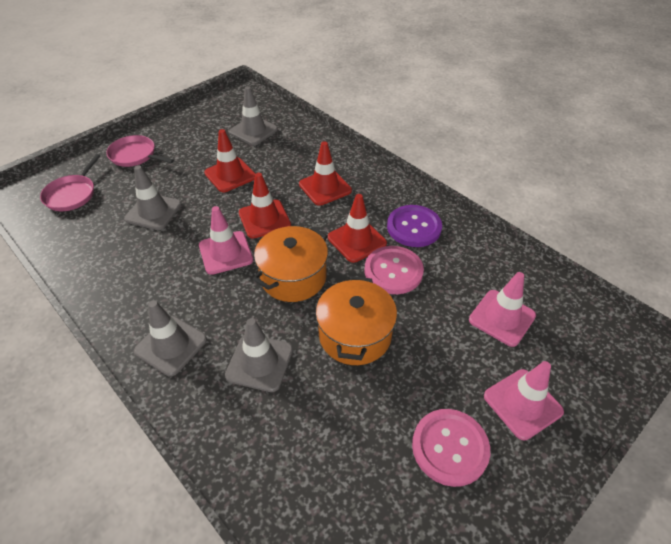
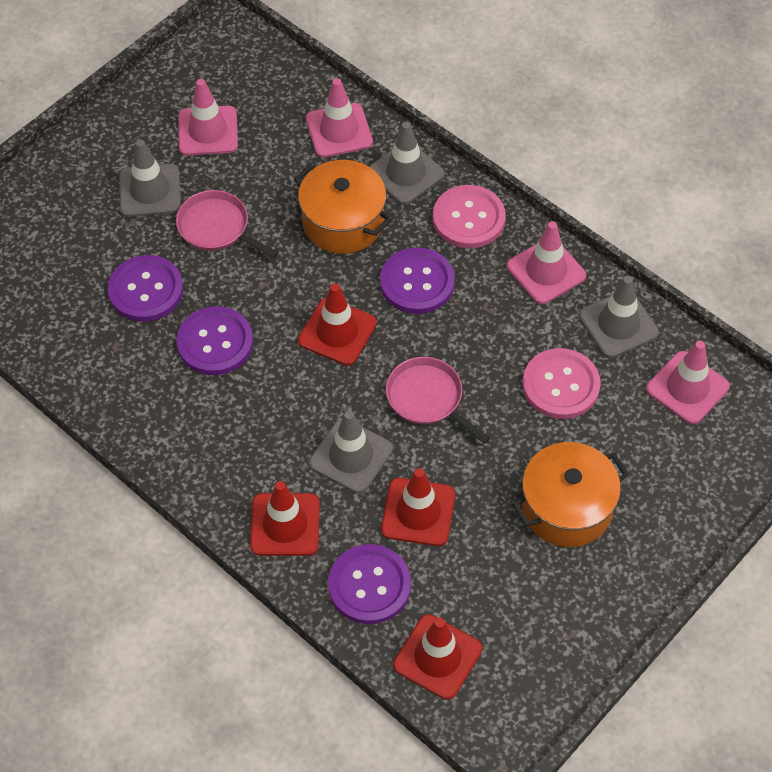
pink traffic cone: [199,206,253,275] [469,272,536,347] [484,361,564,440] = 3 -> [178,79,238,156] [306,78,373,158] [507,221,586,304] [646,341,730,424] = 4
purple button: [387,205,442,247] = 1 -> [108,255,183,322] [176,306,253,375] [328,544,411,624] [380,247,455,314] = 4

